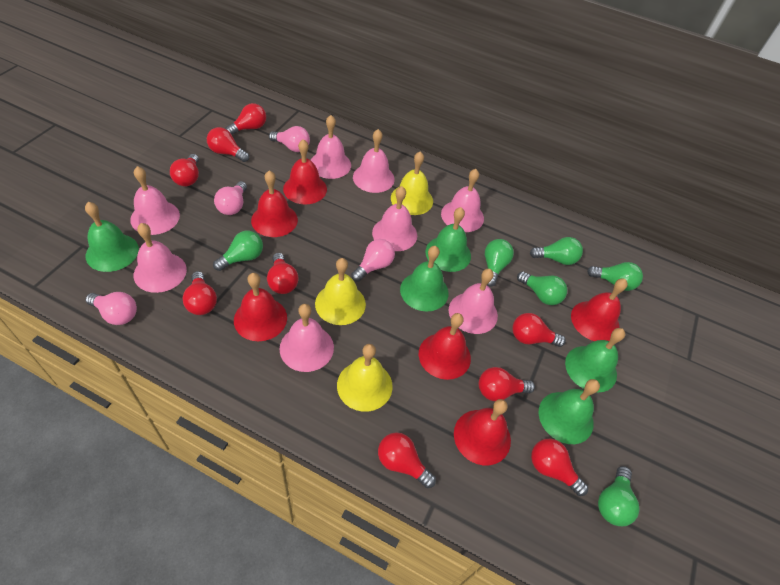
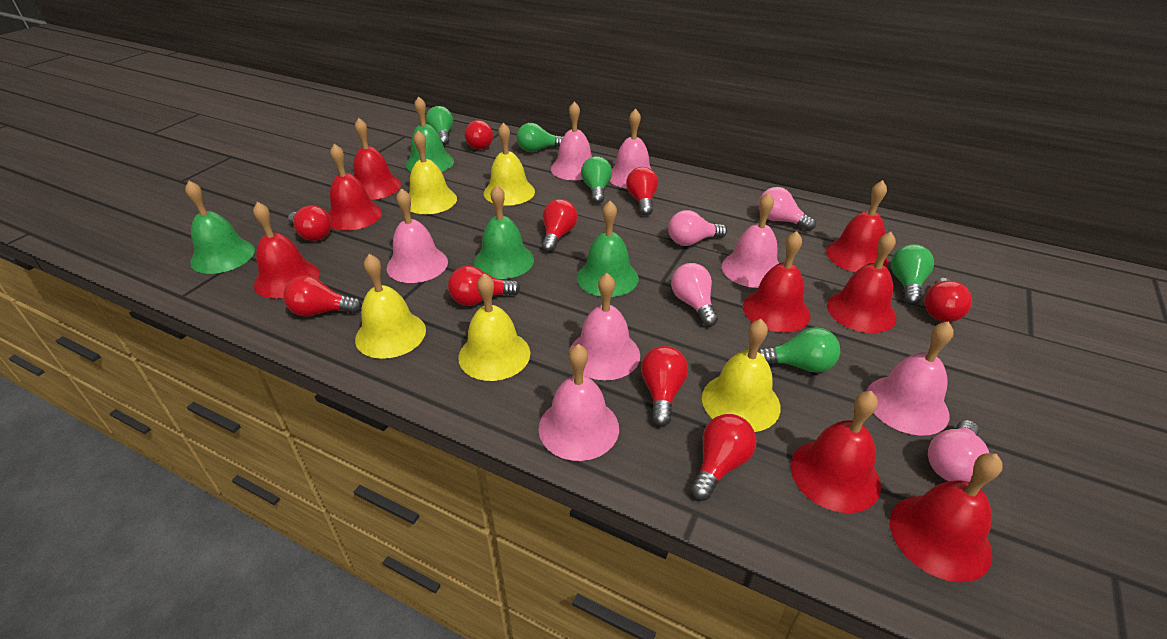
green bell: [85,202,139,272] [400,246,448,312] [425,207,471,272] [538,379,600,444] [565,328,625,393] = 5 -> [185,181,255,274] [406,96,454,172] [474,185,534,279] [577,201,639,297] = 4
green light bulb: [213,231,263,271] [485,239,514,287] [517,271,567,305] [530,237,583,265] [587,262,643,291] [598,466,640,526] = 6 -> [426,106,453,145] [517,123,563,152] [581,156,612,204] [758,327,840,373] [891,244,934,305] = 5
pink bell: [130,166,180,235] [134,223,187,293] [279,304,334,372] [311,115,351,179] [353,129,395,193] [372,186,417,251] [441,169,484,232] [449,269,498,334] = 8 -> [387,188,448,283] [538,344,619,461] [551,102,592,180] [569,273,640,380] [609,109,652,189] [722,193,779,288] [867,321,954,436] = 7
red bell: [234,273,287,341] [251,171,298,237] [283,139,327,204] [419,313,471,380] [454,399,511,465] [571,278,628,341] = 6 -> [253,202,319,299] [328,144,382,231] [353,118,401,200] [743,231,810,333] [790,391,881,513] [826,180,889,272] [827,232,897,333] [890,453,1003,582] = 8
yellow bell: [315,258,366,325] [337,344,393,412] [391,151,433,215] = 3 -> [355,254,426,359] [409,130,457,214] [458,273,531,381] [484,123,535,206] [702,319,781,432] = 5

